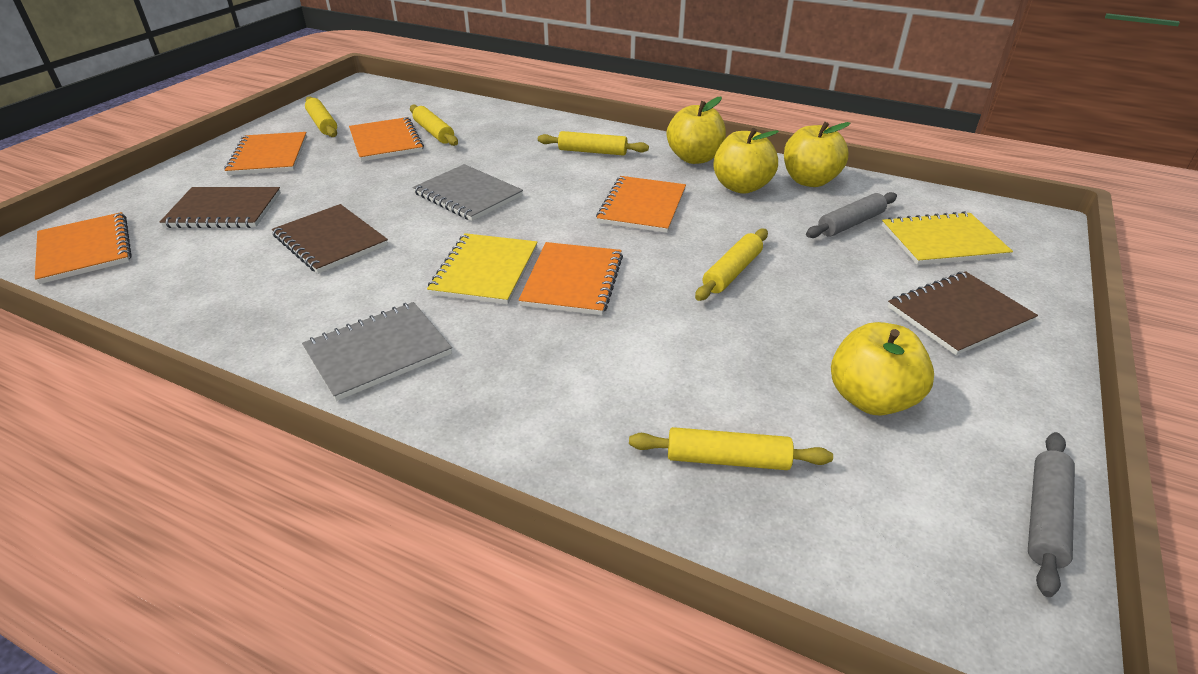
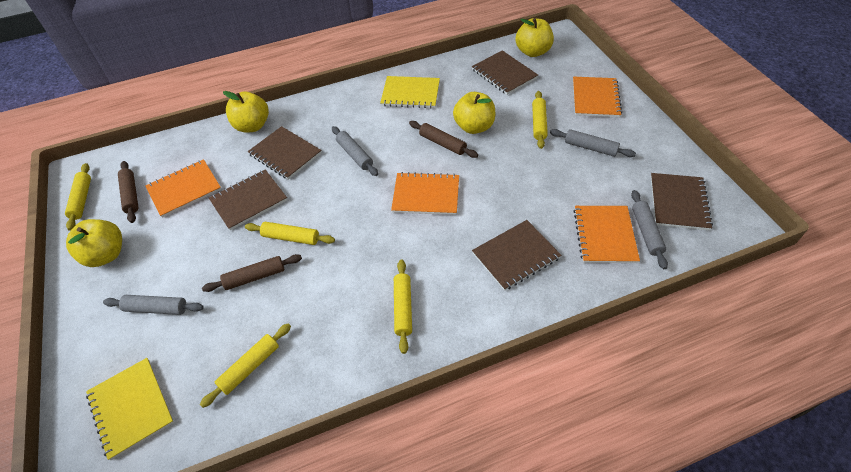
brown notebook: [160,187,281,228] [272,204,388,274] [888,271,1038,355] = 3 -> [209,169,287,230] [248,126,322,180] [472,50,538,95] [472,220,561,291] [651,173,713,230] = 5
brown rolling pin: none = 0 -> [118,161,138,223] [202,254,302,292] [409,121,478,158] = 3
grey notebook: [302,302,452,401] [412,164,523,221] = 2 -> none = 0
grey rolling pin: [806,192,897,238] [1028,432,1075,597] = 2 -> [103,295,204,315] [332,126,378,176] [550,129,636,157] [631,190,668,269] = 4
orange notebook: [35,212,132,284] [225,132,307,175] [349,117,424,161] [519,242,623,315] [596,176,686,233] = 5 -> [145,159,222,218] [391,172,459,215] [573,77,622,118] [574,206,640,263] = 4

